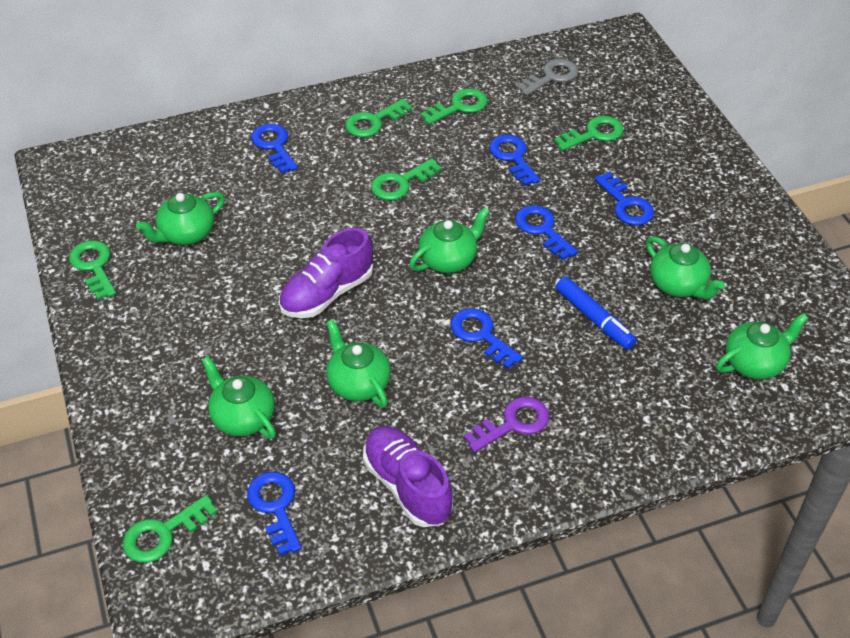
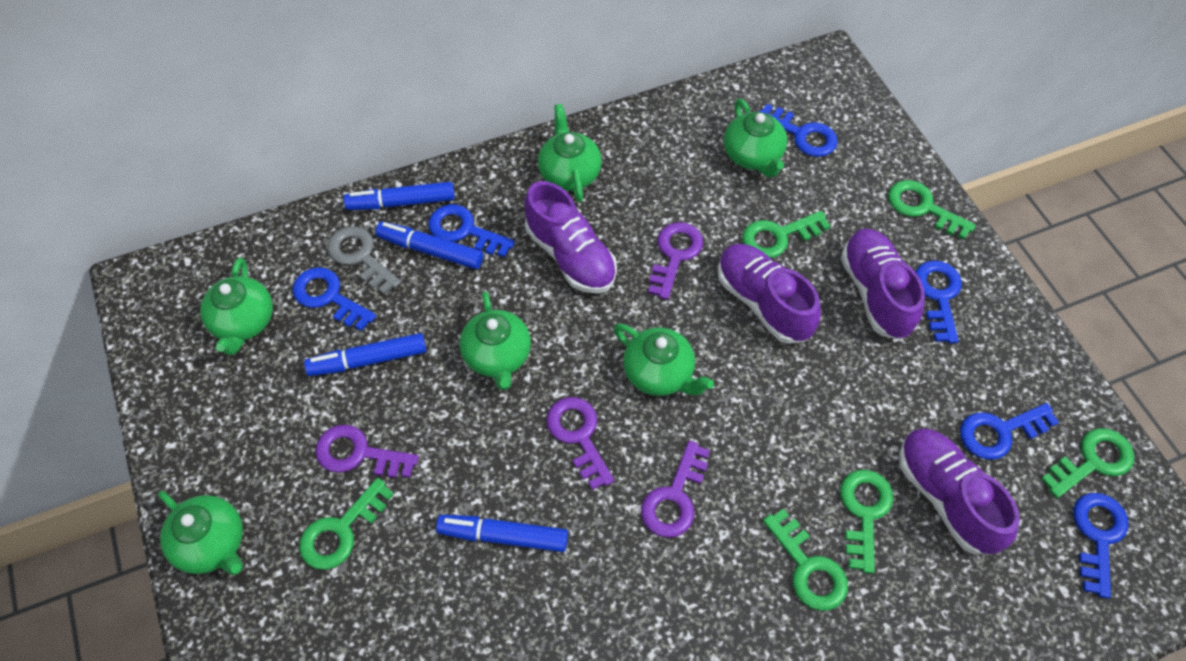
blue marker: [556,277,637,350] = 1 -> [304,333,426,376] [344,182,455,210] [375,222,483,269] [436,514,568,552] = 4
purple key: [464,397,550,452] = 1 -> [315,425,419,478] [546,397,614,490] [641,441,710,538] [648,222,703,300] = 4
purple shoe: [279,228,373,318] [363,426,453,527] = 2 -> [524,181,617,294] [718,244,821,344] [841,229,925,340] [899,428,1020,554] = 4

